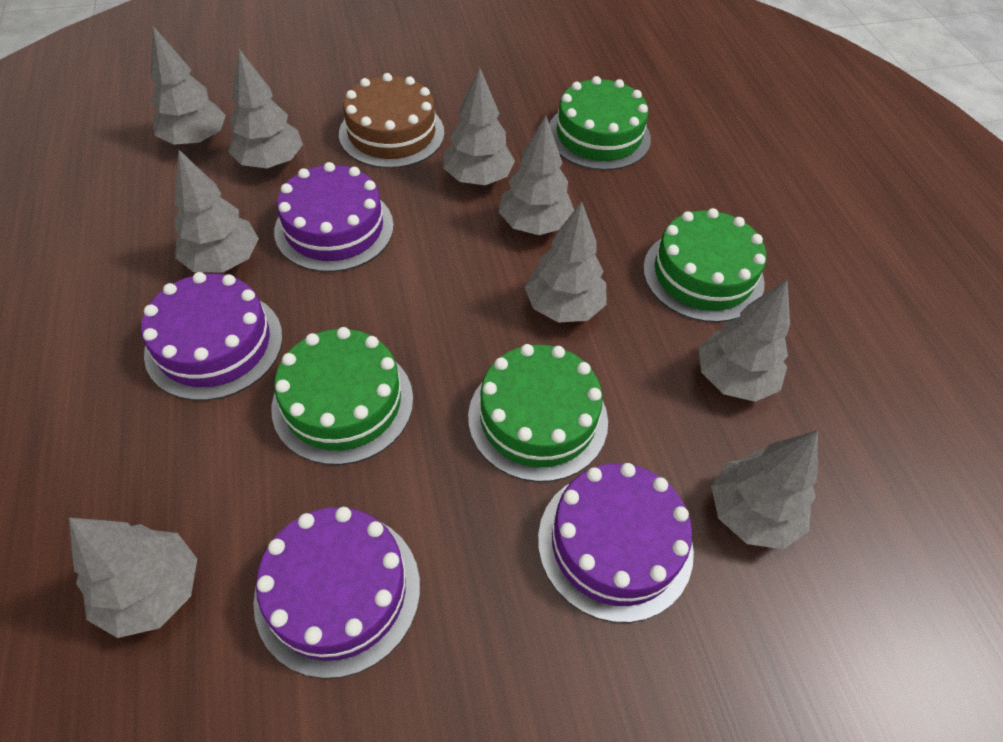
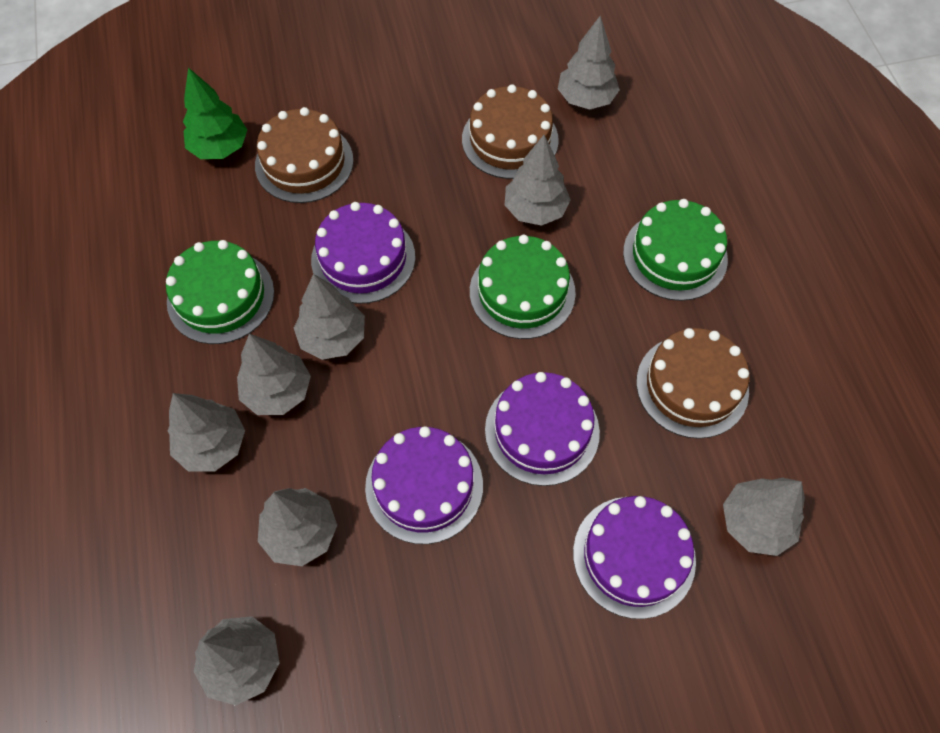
brown cake: [339,73,444,168] = 1 -> [255,107,353,203] [462,85,559,179] [636,328,749,439] = 3
green cake: [271,327,413,465] [468,344,608,482] [549,76,651,170] [643,208,766,322] = 4 -> [166,240,274,344] [470,235,576,339] [623,199,728,301] = 3
green tree: none = 0 -> [183,67,247,159] = 1
grey tree: [69,518,197,638] [151,26,226,146] [174,150,259,272] [229,49,303,168] [443,67,515,185] [499,115,574,235] [525,201,607,323] [699,280,790,402] [711,430,818,549] = 9 -> [168,393,245,471] [193,616,280,705] [237,334,311,415] [258,488,337,566] [294,274,365,360] [505,135,571,226] [558,16,620,110] [723,478,805,556] = 8

